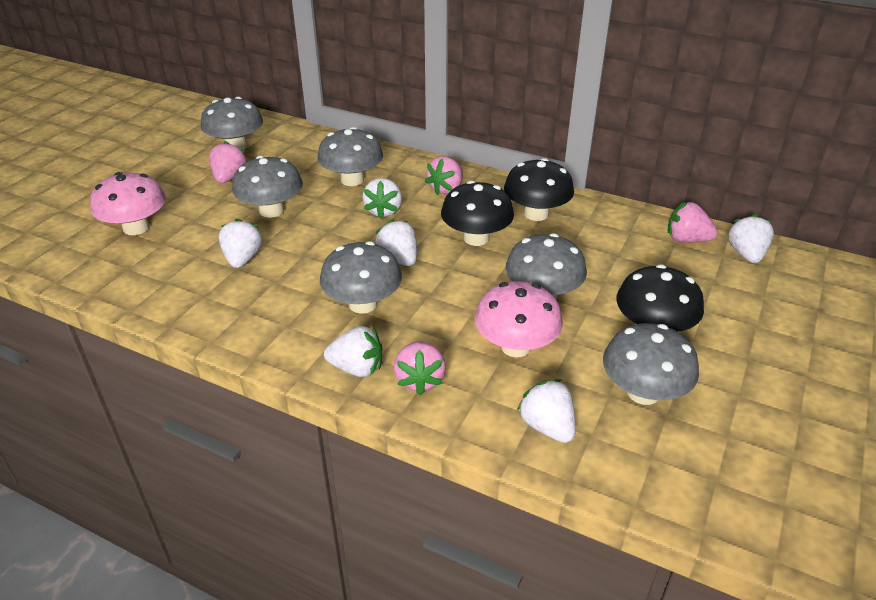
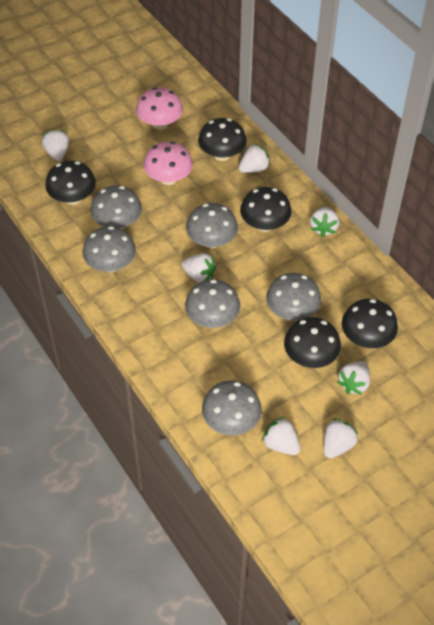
black mushroom: [441,181,514,246] [504,158,574,221] [616,264,704,332] = 3 -> [45,161,96,205] [198,118,246,161] [240,187,292,232] [284,317,341,368] [342,299,398,348] = 5
pink strawberry: [209,141,247,183] [394,341,446,395] [425,156,463,195] [668,202,718,243] = 4 -> none = 0
white strawberry: [218,218,262,268] [324,326,382,377] [362,178,402,219] [375,219,417,266] [517,379,576,443] [728,214,774,263] = 6 -> [42,129,69,161] [182,253,216,283] [239,143,270,173] [262,417,300,455] [310,207,339,237] [324,419,358,458] [337,361,370,395] = 7

